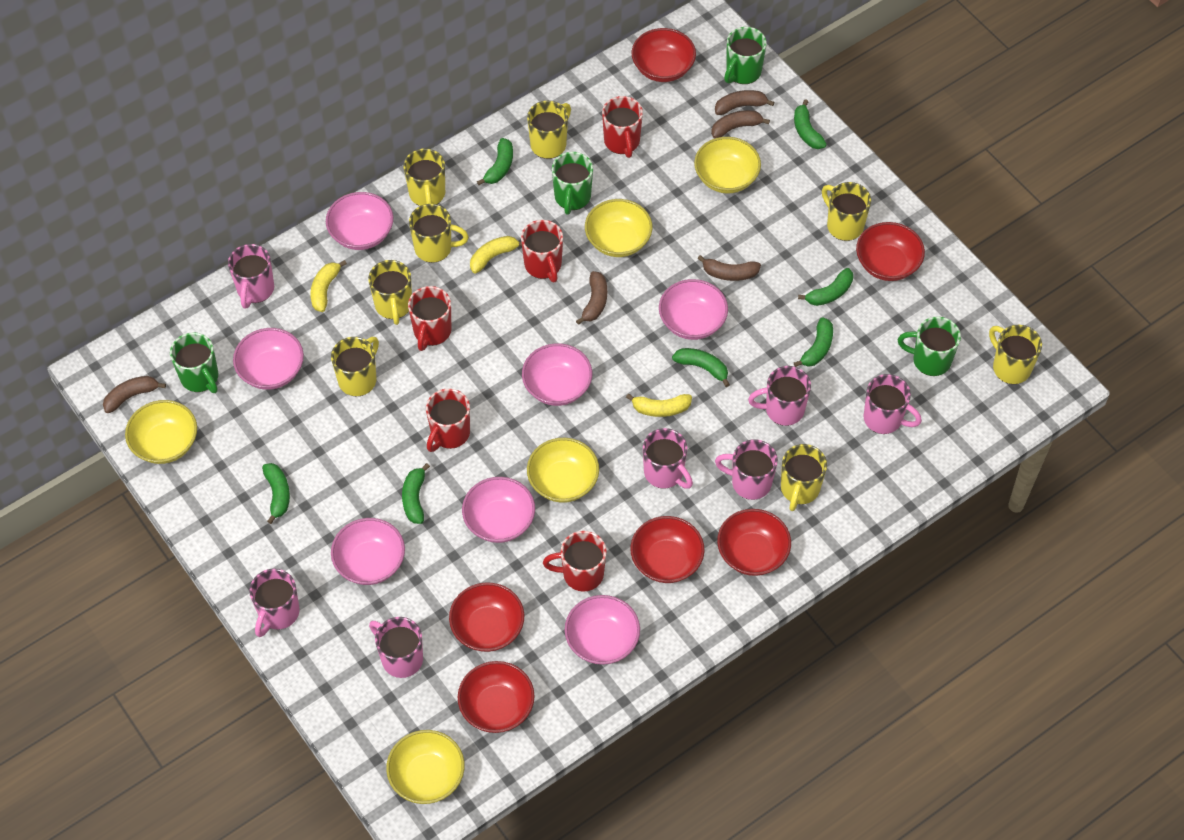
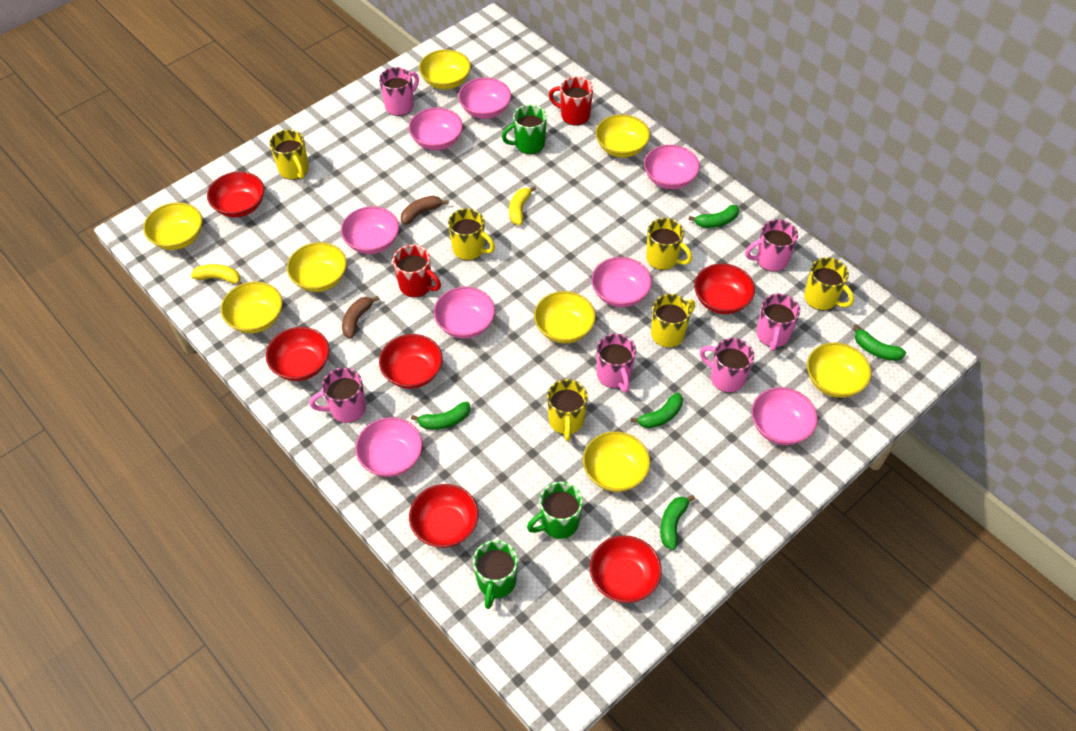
brown banana: [103,376,166,413] [576,271,607,325] [697,255,761,281] [711,110,770,138] [715,90,774,115] = 5 -> [342,296,379,339] [401,196,448,225] = 2
green banana: [262,463,290,524] [402,463,430,524] [477,138,513,185] [672,348,730,387] [794,99,827,149] [794,317,833,367] [798,268,853,306] = 7 -> [411,402,470,430] [631,392,683,428] [660,495,695,550] [689,205,739,228] [853,324,906,361] = 5
green mug: [170,332,218,393] [552,152,593,215] [724,27,767,84] [898,317,961,376] = 4 -> [473,540,518,609] [502,105,547,154] [527,482,583,539] = 3
pink bowl: [233,328,304,390] [326,192,393,250] [331,518,405,585] [462,477,535,543] [522,343,592,406] [565,595,640,665] [659,279,728,340] = 7 -> [341,206,399,254] [355,417,422,477] [409,107,463,150] [434,287,495,339] [458,77,511,119] [591,257,652,307] [644,145,700,189] [751,387,818,445] = 8
pink mug: [228,244,274,309] [249,568,300,637] [369,617,423,678] [643,428,693,489] [715,439,778,500] [748,366,811,426] [864,374,922,434] = 7 -> [310,368,366,423] [379,67,419,116] [597,334,636,392] [700,338,754,393] [745,219,798,272] [756,293,800,351] = 6
red mug: [408,286,452,351] [426,389,470,452] [521,220,563,282] [543,531,607,592] [602,96,643,158] = 5 -> [393,245,441,297] [549,77,593,126] = 2
yellow banana: [310,260,347,312] [470,236,522,273] [626,393,692,417] = 3 -> [191,264,242,286] [509,186,536,225] = 2
yellow bowl: [125,400,197,464] [386,730,465,804] [527,438,599,503] [585,199,652,257] [694,137,761,193] = 5 -> [143,202,202,250] [221,281,283,333] [287,242,347,292] [419,49,471,89] [534,291,596,343] [583,431,650,492] [596,114,650,158] [807,342,871,398] = 8
yellow mug: [331,337,379,396] [368,260,412,325] [404,148,445,206] [409,204,469,263] [527,101,571,159] [781,444,827,511] [822,182,871,241] [989,325,1042,384] = 8 -> [269,129,309,180] [448,208,495,260] [547,379,588,441] [646,218,692,270] [651,294,695,348] [804,257,854,311] = 6

